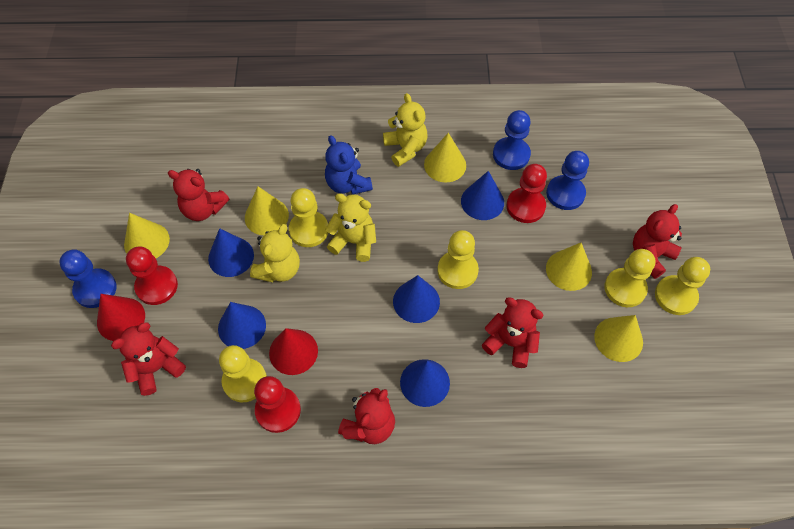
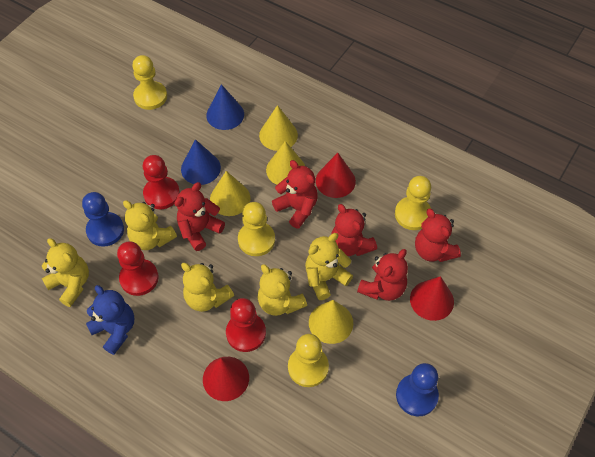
blue cone: [208,228,254,277] [218,302,266,349] [393,275,440,323] [400,359,450,407] [461,171,504,220] = 5 -> [181,139,221,185] [206,84,244,130] = 2
blue pawn: [59,249,117,308] [493,110,531,170] [546,151,589,210] = 3 -> [82,192,124,247] [396,363,439,416] = 2
red cone: [97,294,145,341] [269,328,318,375] = 2 -> [203,357,249,401] [316,153,356,198] [410,276,454,321] = 3
yellow cone: [124,213,170,258] [245,186,289,235] [424,133,466,182] [546,243,592,291] [594,315,643,362] = 5 -> [210,171,250,216] [259,105,298,151] [266,141,305,185] [309,300,353,344] = 4
yellow pawn: [219,345,267,402] [289,188,328,247] [437,230,479,289] [604,249,655,307] [655,257,710,315] = 5 -> [132,55,167,110] [238,202,275,256] [288,334,329,387] [395,176,431,230] = 4
yellow teddy bear: [250,224,300,282] [325,193,376,262] [383,93,427,167] = 3 -> [42,238,89,307] [123,200,177,250] [181,263,234,312] [258,264,307,316] [305,233,353,300] = 5

